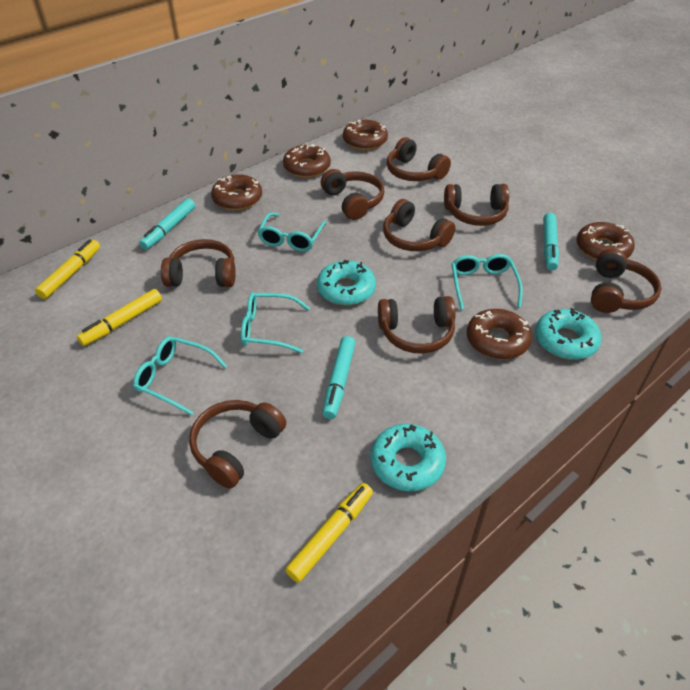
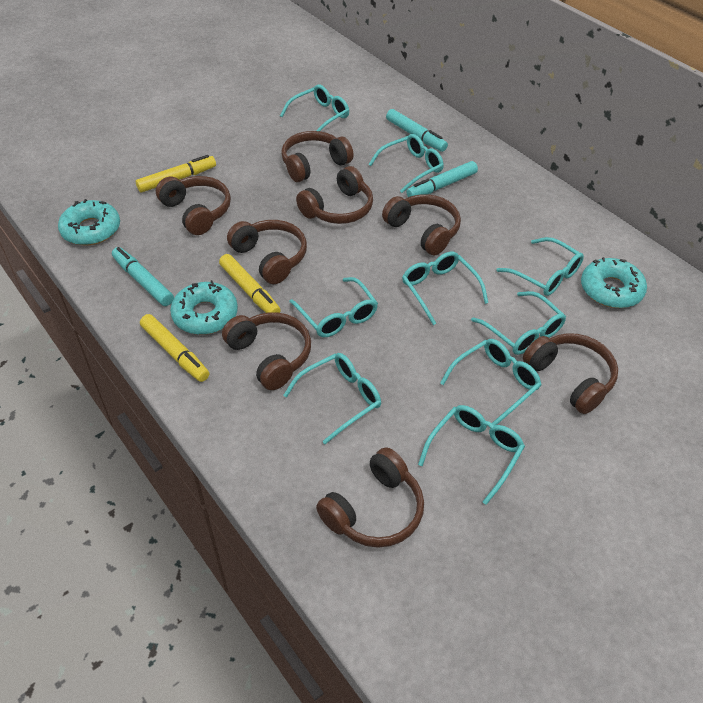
brown donut: [211,174,262,210] [283,144,331,178] [343,120,388,150] [467,309,532,359] [576,222,635,260] = 5 -> none = 0
turquoise glasses: [133,336,227,415] [241,293,310,353] [258,212,327,252] [451,254,523,310] = 4 -> [280,85,349,131] [283,353,381,444] [289,277,378,337] [368,134,444,193] [402,252,488,325] [418,405,525,505] [440,339,542,425] [471,291,566,355] [496,237,584,296] = 9

